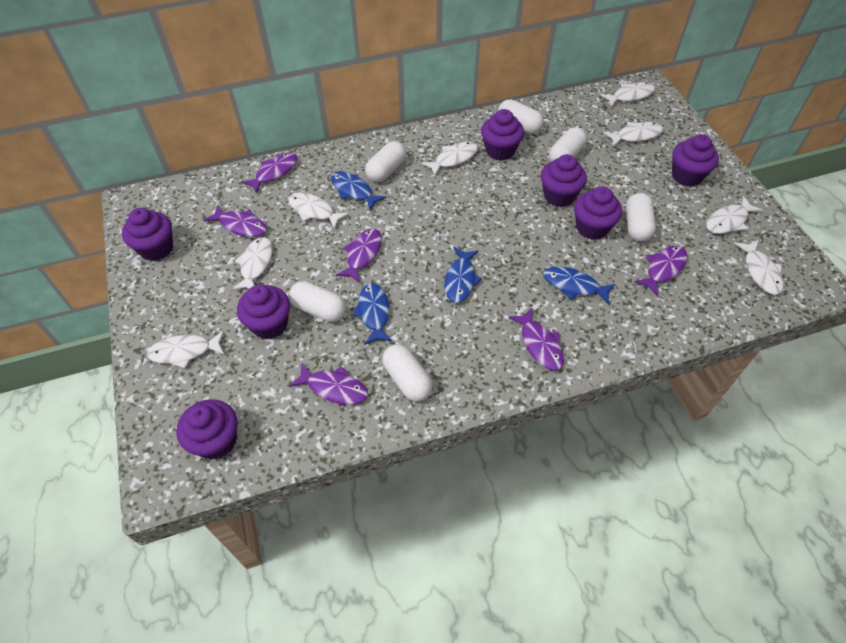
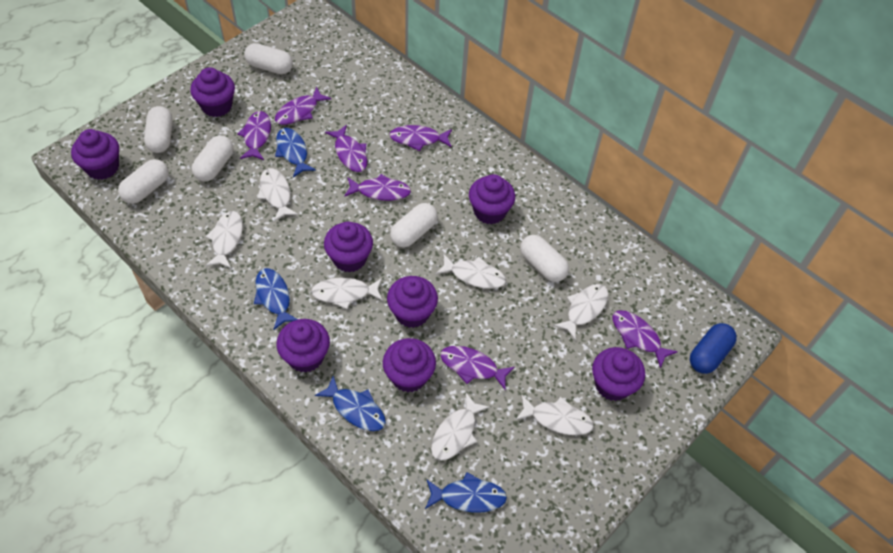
blue capsule: none = 0 -> [690,323,737,374] = 1
purple cupcake: [122,208,173,261] [177,399,238,459] [237,284,290,339] [481,109,524,160] [541,154,587,207] [574,186,622,240] [672,134,719,187] = 7 -> [71,129,119,180] [190,67,235,117] [276,319,330,373] [324,222,373,272] [383,338,436,392] [387,276,438,328] [469,174,515,224] [592,347,645,401] = 8
purple fish: [204,205,267,237] [241,153,297,194] [289,363,368,405] [336,229,382,283] [508,307,564,370] [634,246,687,296] = 6 -> [237,111,271,160] [275,86,331,125] [325,125,367,172] [344,174,411,201] [389,125,452,151] [440,346,515,390] [612,310,678,368] = 7
white fish: [147,331,224,368] [232,237,273,290] [288,193,349,229] [421,142,478,176] [600,82,655,107] [604,122,663,147] [706,196,763,234] [734,240,783,295] = 8 -> [205,211,243,268] [257,168,298,222] [311,277,383,309] [431,393,490,461] [436,254,506,289] [516,395,594,435] [553,284,609,341] = 7

